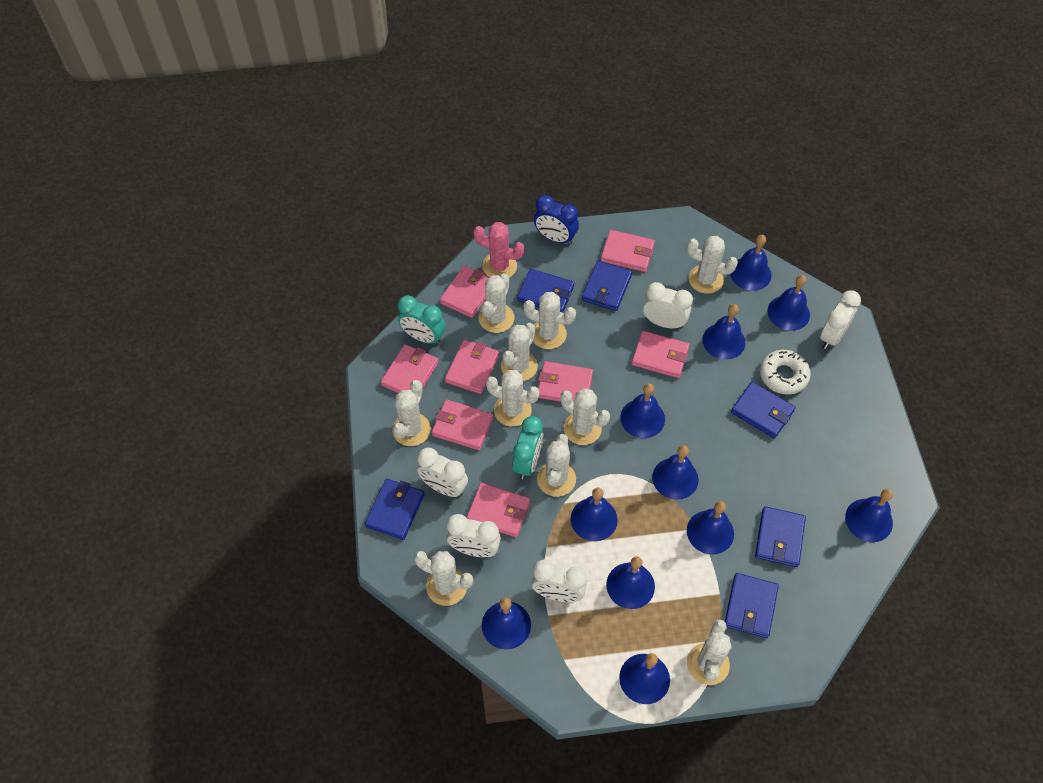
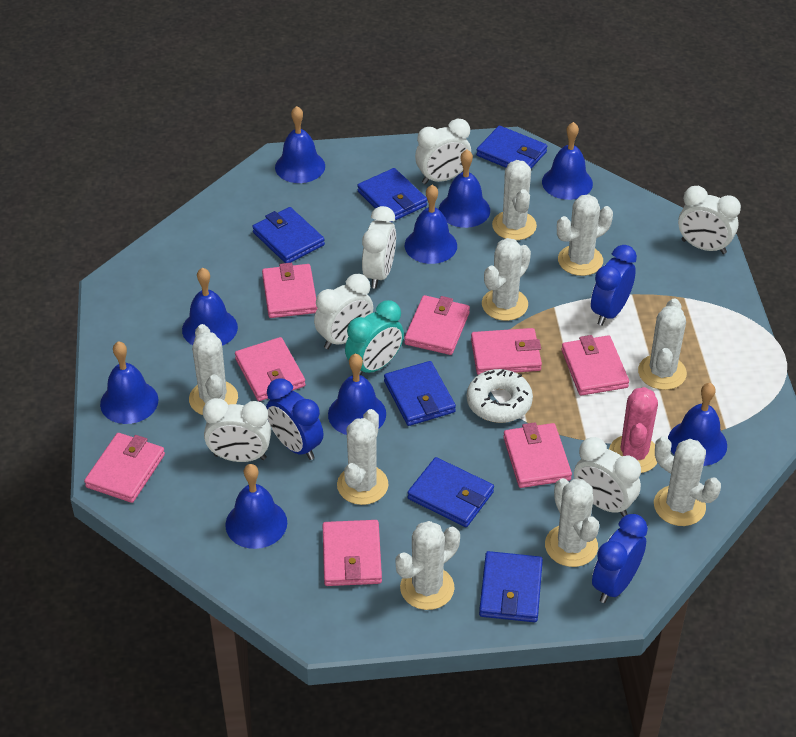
blue bell: [482,597,531,650] [571,488,618,541] [606,556,655,609] [619,653,670,704] [620,383,665,438] [652,445,699,500] [687,501,734,555] [702,304,745,360] [730,235,772,291] [767,275,810,331] [845,488,893,542] = 11 -> [100,341,158,424] [182,268,238,346] [225,464,287,549] [275,106,325,183] [328,353,386,435] [405,185,457,264] [439,150,490,228] [542,122,593,200] [668,383,727,466] = 9
blue clock: [534,195,579,245] = 1 -> [266,378,323,460] [591,245,637,326] [592,514,648,603] = 3
turquoise clock: [398,295,445,344] [512,416,543,479] = 2 -> [345,300,404,375] = 1
white cactus: [393,380,431,446] [414,551,473,606] [479,274,514,333] [486,370,540,426] [501,323,538,381] [523,292,576,349] [537,434,576,497] [560,388,610,445] [687,236,738,294] [687,619,732,685] = 10 -> [189,324,238,415] [337,409,388,505] [395,521,460,610] [482,238,531,321] [492,160,537,240] [545,478,599,567] [557,194,613,276] [638,298,687,390] [654,436,721,526] = 9
white clock: [417,448,468,497] [447,514,501,557] [532,559,587,602] [643,282,693,329] [820,290,861,349] = 5 -> [203,398,271,462] [314,274,373,349] [362,206,396,289] [415,119,471,184] [574,437,641,517] [678,186,741,254] = 6

